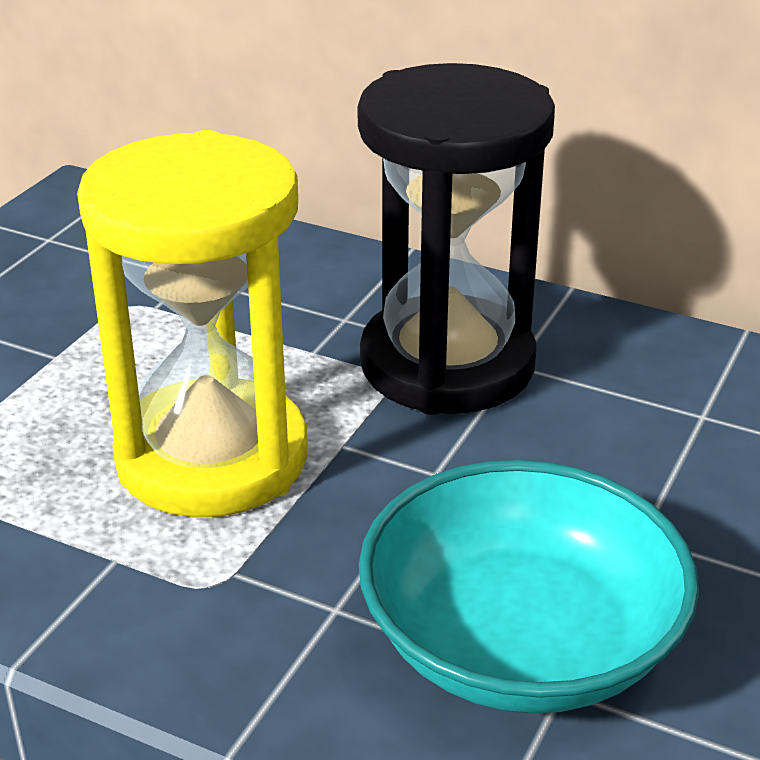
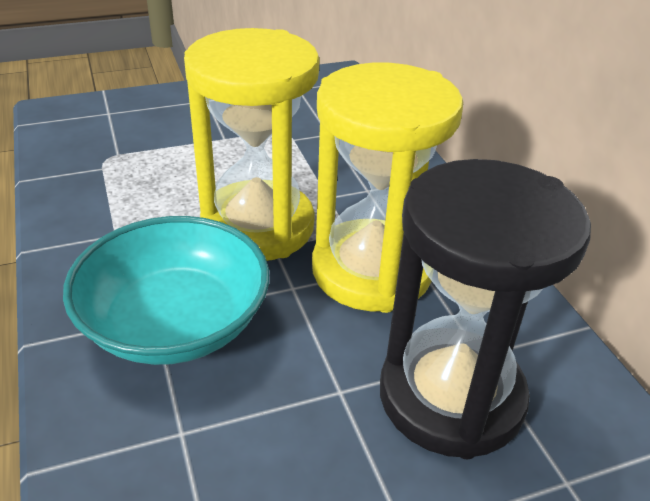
yellow hourglass: [77,130,307,517] = 1 -> [184,28,319,261] [312,63,463,313] = 2

